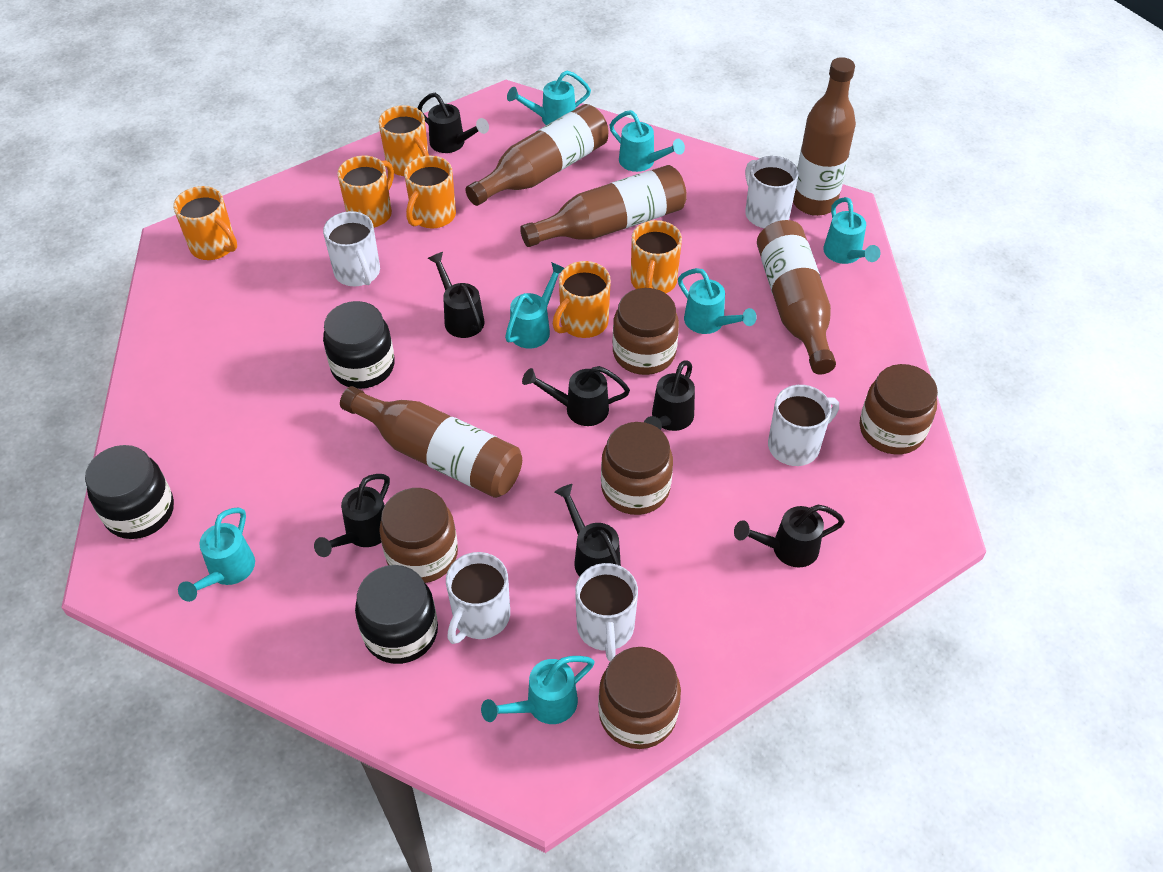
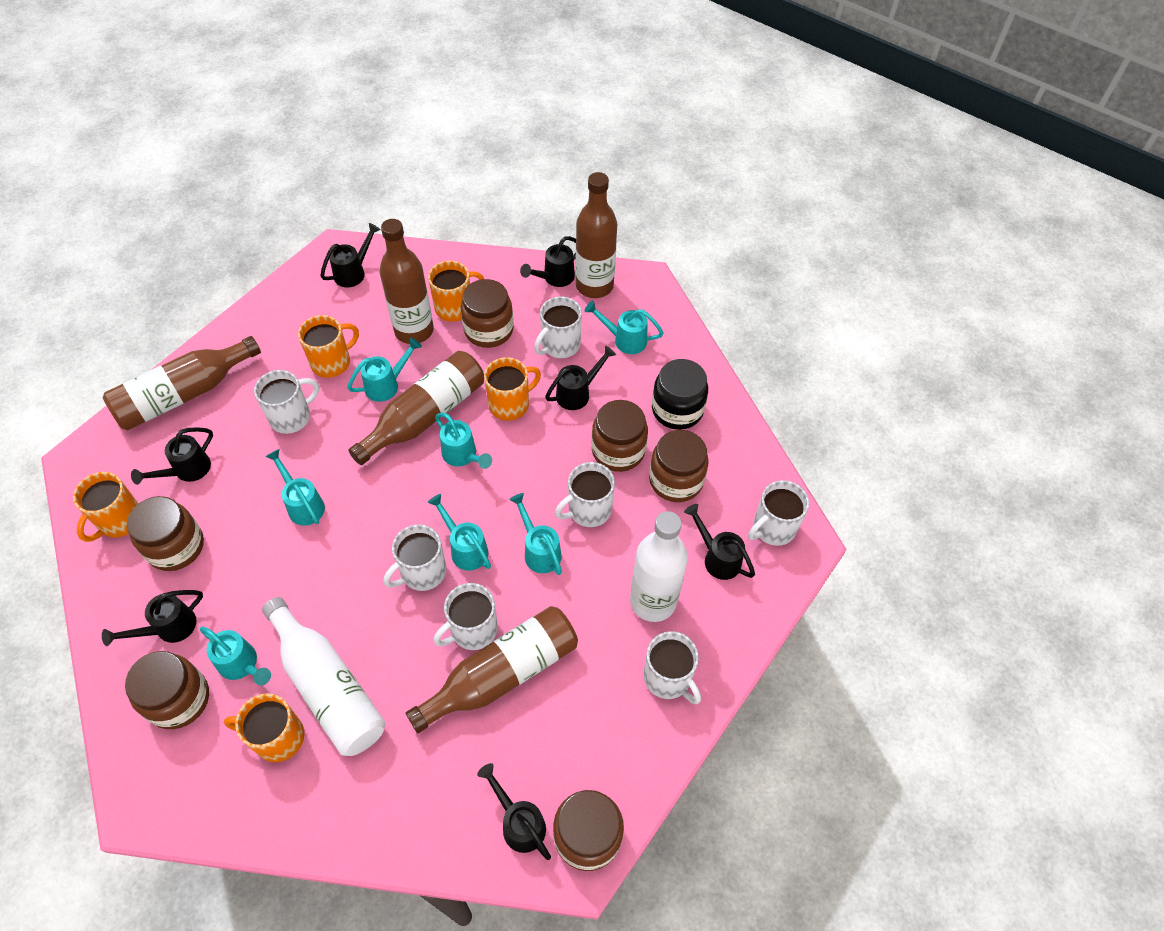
black jar: [85,445,174,539] [323,301,395,389] [355,565,438,664] = 3 -> [652,359,708,430] = 1
brown jar: [379,488,458,583] [598,647,681,749] [601,422,673,515] [612,288,679,375] [860,364,938,454] = 5 -> [125,651,209,729] [127,496,204,571] [461,279,514,348] [553,790,624,871] [591,400,648,472] [649,430,709,502] = 6
orange mug: [173,186,237,260] [337,156,394,228] [378,105,429,176] [404,156,456,228] [553,261,611,338] [631,220,682,293] = 6 -> [73,472,139,542] [224,694,305,762] [298,315,359,378] [428,261,484,322] [484,357,541,421] = 5
white bottle: none = 0 -> [262,597,385,756] [630,511,688,622] = 2
white mug: [323,211,380,286] [446,552,510,644] [575,563,638,661] [745,156,799,228] [768,385,839,466] = 5 -> [254,370,319,434] [384,524,446,591] [434,583,498,650] [534,296,582,358] [555,462,615,527] [644,631,701,704] [748,480,809,546] = 7

